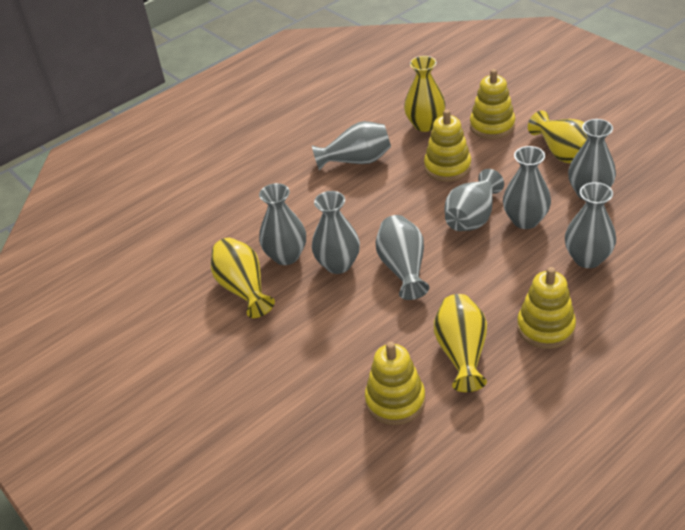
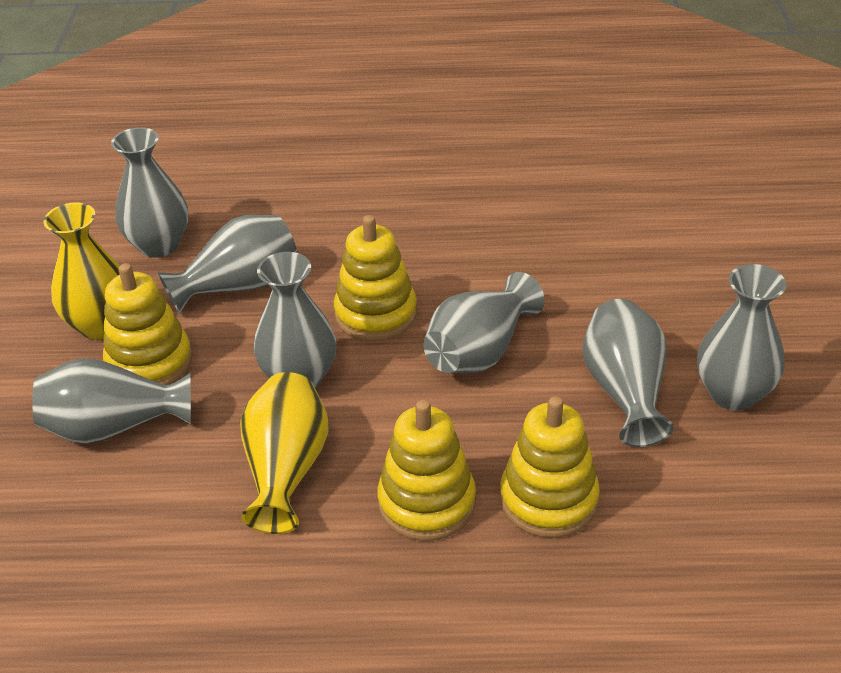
grey vase: [259,183,306,265] [312,121,391,171] [312,191,360,274] [376,215,429,300] [444,169,504,231] [503,146,551,229] [565,182,616,268] [568,119,616,200] = 8 -> [32,358,191,444] [111,127,188,258] [158,215,297,314] [254,252,336,389] [423,272,545,374] [583,299,674,447] [697,264,786,411] = 7
yellow vase: [211,238,275,318] [404,56,446,132] [434,294,487,392] [528,110,588,163] = 4 -> [44,202,120,340] [240,372,329,534] = 2

